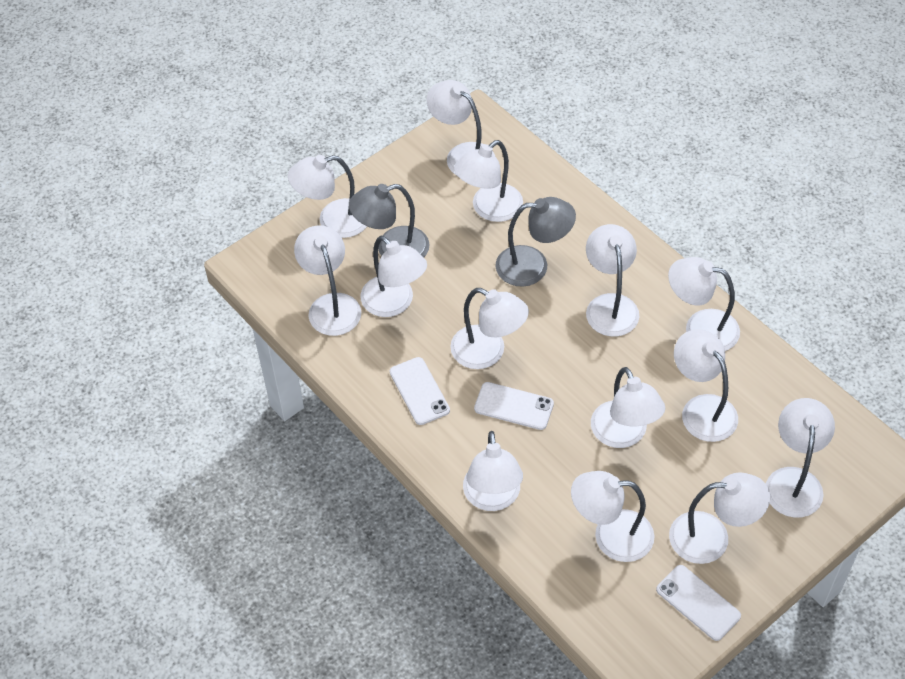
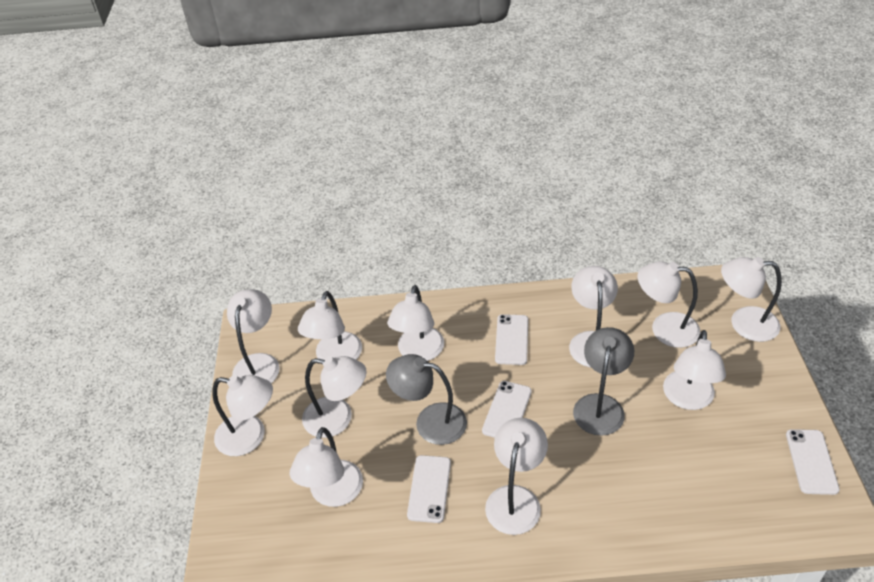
white lamp: [288,155,367,238] [294,225,361,336] [360,236,427,317] [427,80,495,175] [450,288,529,369] [454,140,523,222] [463,431,523,511] [571,471,654,562] [586,224,640,337] [591,367,665,448] [668,257,740,351] [669,472,770,564] [674,329,738,442] [766,398,835,518] = 14 -> [212,375,273,456] [227,289,280,383] [290,427,363,507] [298,291,362,360] [302,356,366,438] [387,285,444,361] [485,418,548,535] [569,266,618,367] [638,261,701,348] [663,330,726,410] [721,257,782,342] = 11
white phone: [390,357,450,425] [474,382,554,430] [656,565,741,641] = 3 -> [407,455,451,523] [482,381,532,438] [495,314,528,365] [786,429,840,495] = 4

